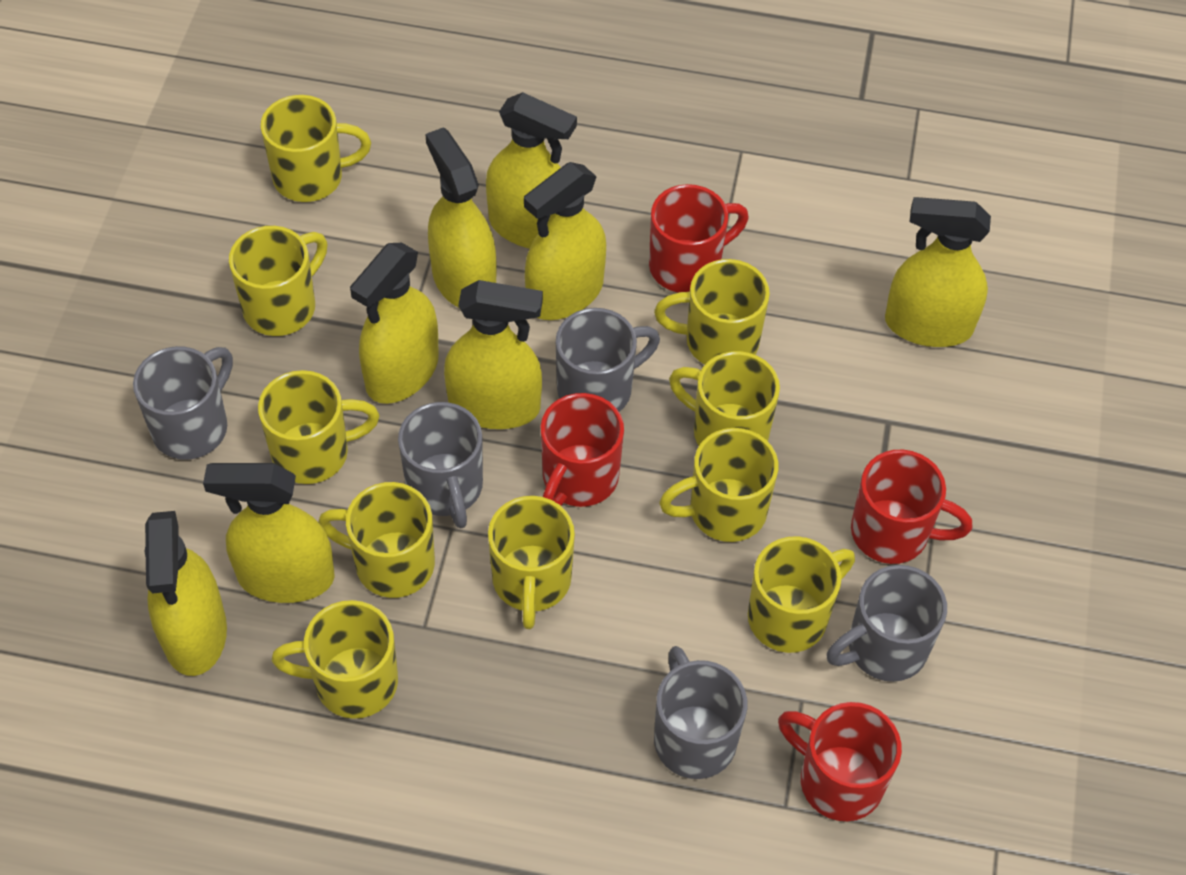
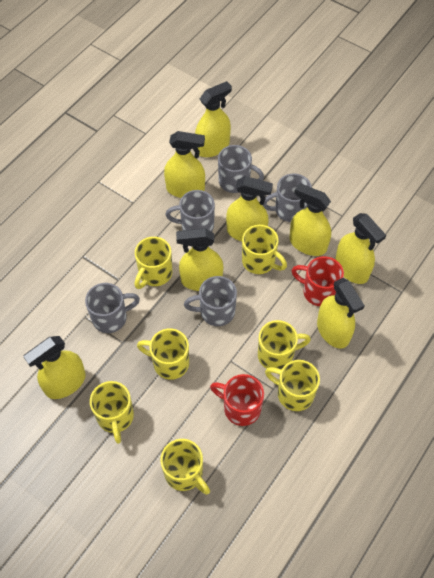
red mug: [540,393,624,507] [649,184,749,293] [778,702,902,821] [851,450,973,564] = 4 -> [210,374,264,426] [291,256,344,306] = 2
yellow mug: [229,226,327,336] [258,370,379,484] [261,95,371,202] [272,600,398,719] [318,482,435,598] [488,496,575,629] [654,259,770,365] [659,428,778,542] [669,351,780,446] [748,536,855,653] = 10 -> [90,381,134,444] [135,237,172,289] [137,329,189,380] [160,439,210,495] [242,225,287,274] [258,320,311,370] [265,360,320,411] = 7

